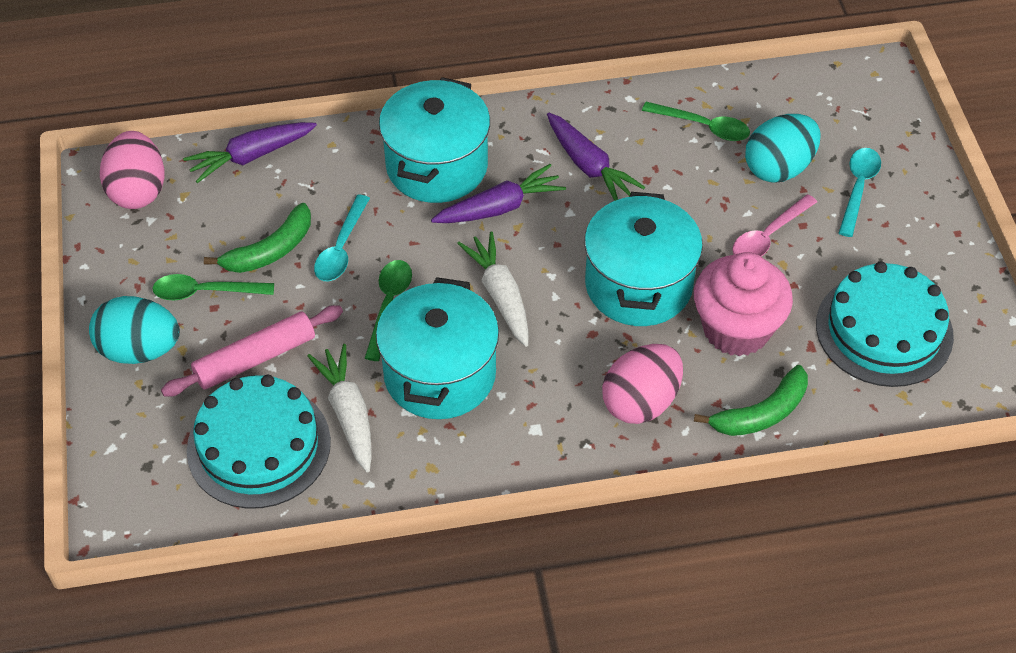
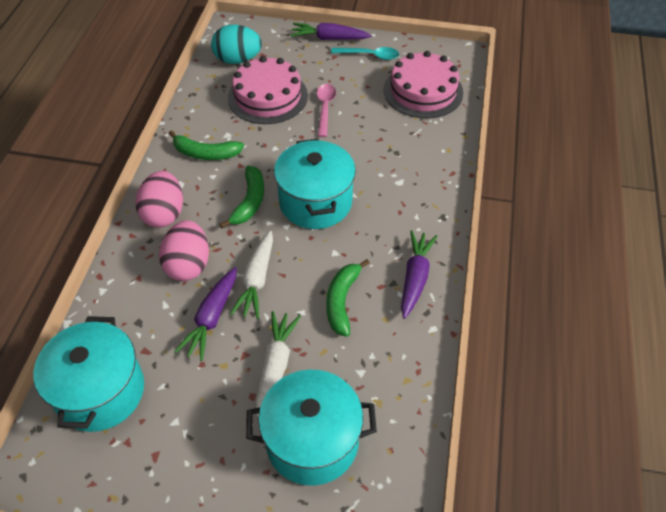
green banana: [204,203,311,273] [694,365,808,436] = 2 -> [169,130,244,160] [219,166,264,228] [326,259,370,337] = 3
green spoon: [152,274,274,300] [365,260,412,361] [642,102,750,141] = 3 -> none = 0
pink cake: none = 0 -> [228,56,308,124] [384,51,463,118] = 2
pink cupcake: [694,252,793,356] = 1 -> none = 0
pink rolling pin: [161,305,343,397] = 1 -> none = 0
turquoise cake: [187,375,331,509] [816,262,954,387] = 2 -> none = 0
turquoise egg: [89,296,180,364] [745,114,821,183] = 2 -> [211,24,262,64] = 1
turquoise spoon: [314,195,370,281] [839,148,881,237] = 2 -> [331,47,399,60] = 1

